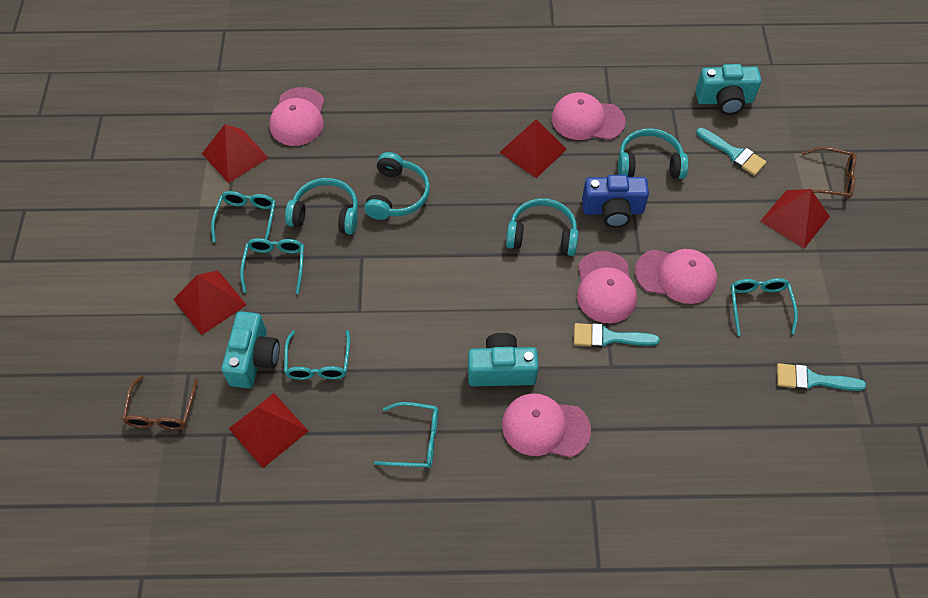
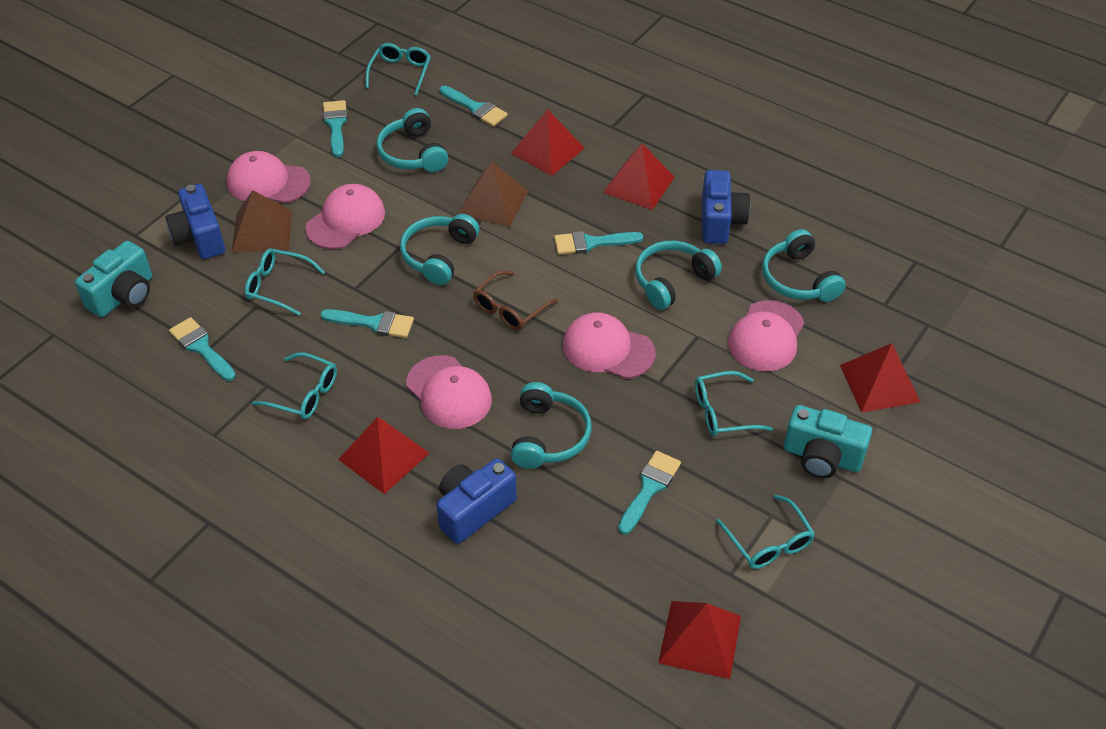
blue camera: [582,175,649,228] = 1 -> [166,184,225,259] [436,458,517,544] [702,170,750,244] = 3
brown glasses: [122,375,198,430] [802,147,856,199] = 2 -> [473,270,558,330] = 1
brown pyramid: none = 0 -> [232,190,292,253] [458,161,528,227] = 2
turquoise brush: [574,323,659,348] [696,128,766,176] [777,363,866,391] = 3 -> [169,317,236,381] [321,309,414,338] [323,100,348,157] [440,86,508,127] [554,231,643,255] [618,451,681,535] = 6
turquoise camera: [221,311,280,388] [468,333,539,386] [695,64,761,115] = 3 -> [75,241,152,317] [784,405,872,478] = 2
turquoise headphones: [285,178,358,235] [364,152,430,220] [506,198,578,256] [618,128,688,179] = 4 -> [376,108,448,172] [400,214,479,285] [511,382,592,469] [635,241,722,310] [762,229,846,302] = 5

